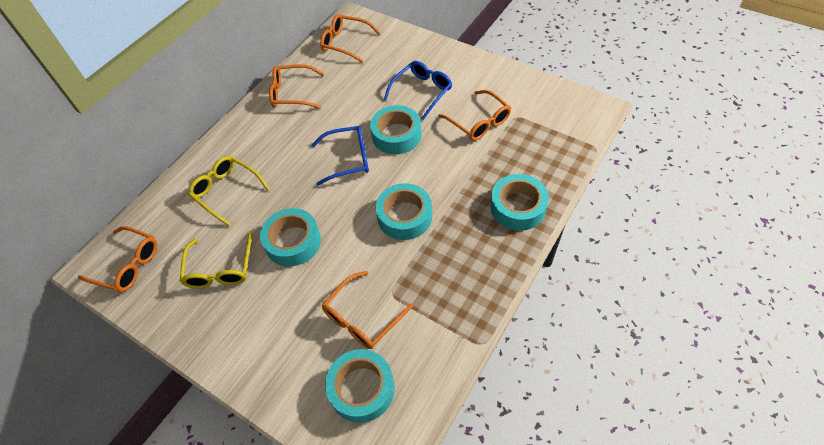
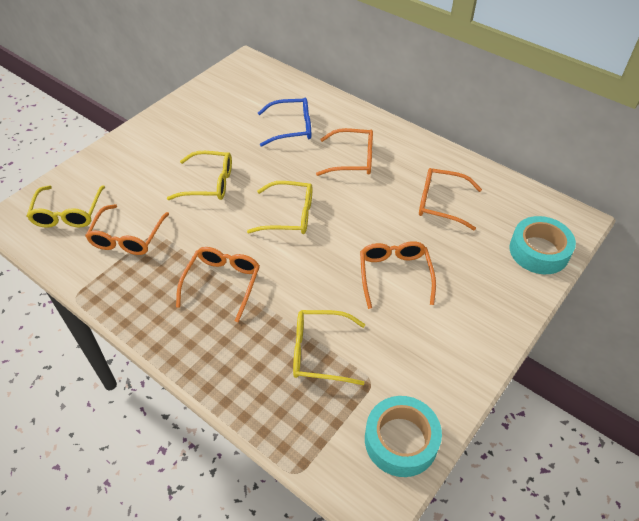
blue glasses: [312,126,369,185] [384,61,452,120] = 2 -> [258,98,311,147] = 1
turquoise tape: [260,208,321,267] [325,349,395,423] [370,105,421,154] [376,183,432,240] [490,174,549,231] = 5 -> [365,396,442,477] [510,216,576,274] = 2
yellow glasses: [180,233,252,289] [188,156,270,226] = 2 -> [27,185,105,228] [167,151,232,200] [247,181,312,234] [293,310,365,385] = 4

